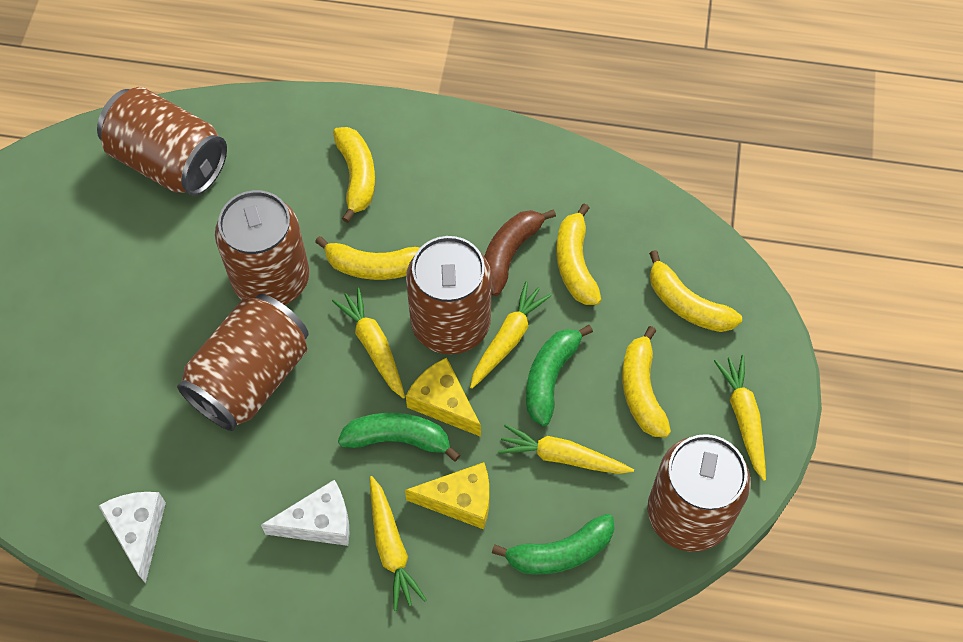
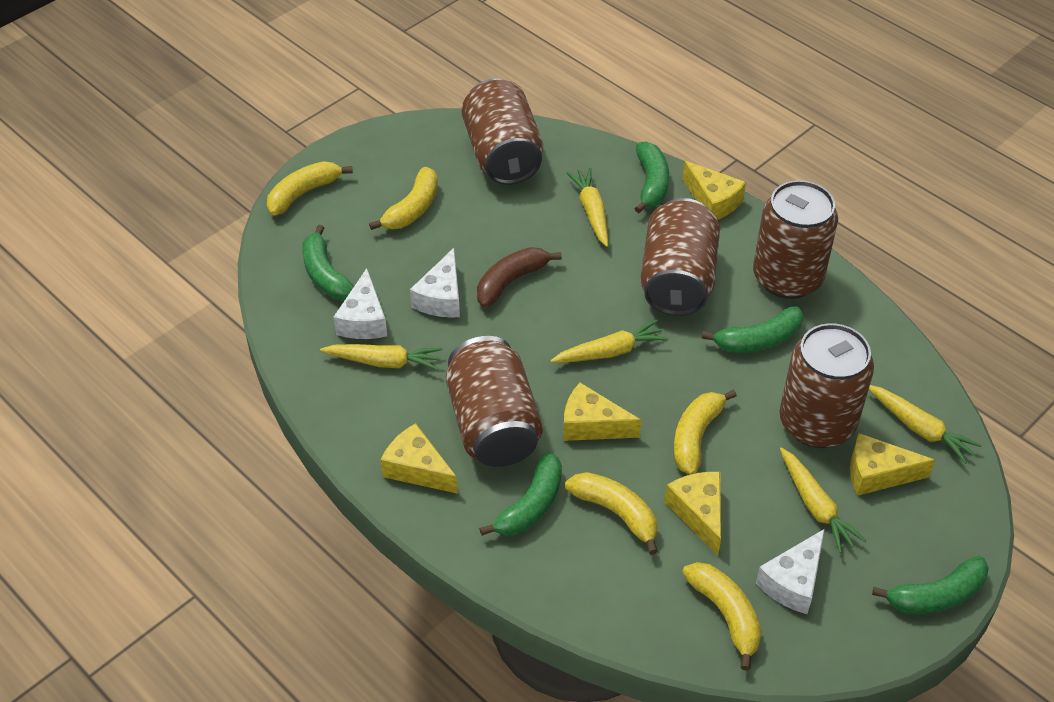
green banana: [338,413,460,462] [492,514,615,575] [526,325,593,426] = 3 -> [302,225,354,300] [479,452,562,536] [635,141,669,213] [702,307,803,353] [872,556,989,614] = 5
white cheese: [99,492,166,584] [261,480,349,546] = 2 -> [333,268,387,339] [410,248,460,317] [756,529,825,614] = 3
yellow cheese: [405,462,489,529] [406,358,481,437] = 2 -> [380,423,458,494] [563,383,642,441] [664,472,721,556] [682,161,746,220] [850,433,935,496] = 5

